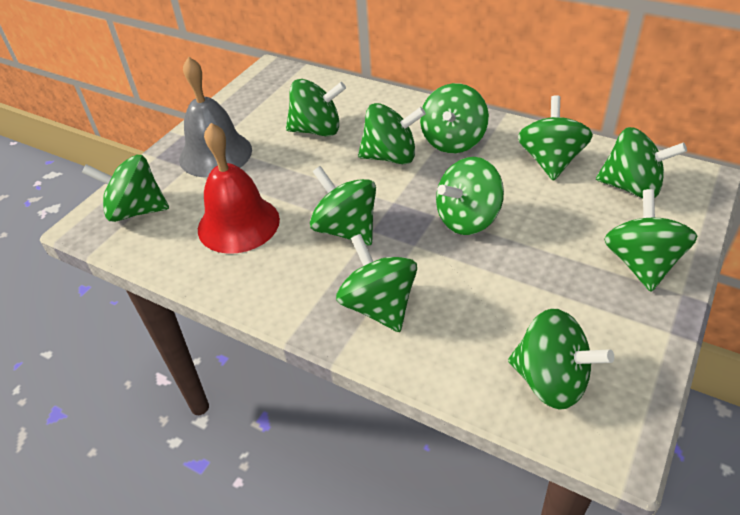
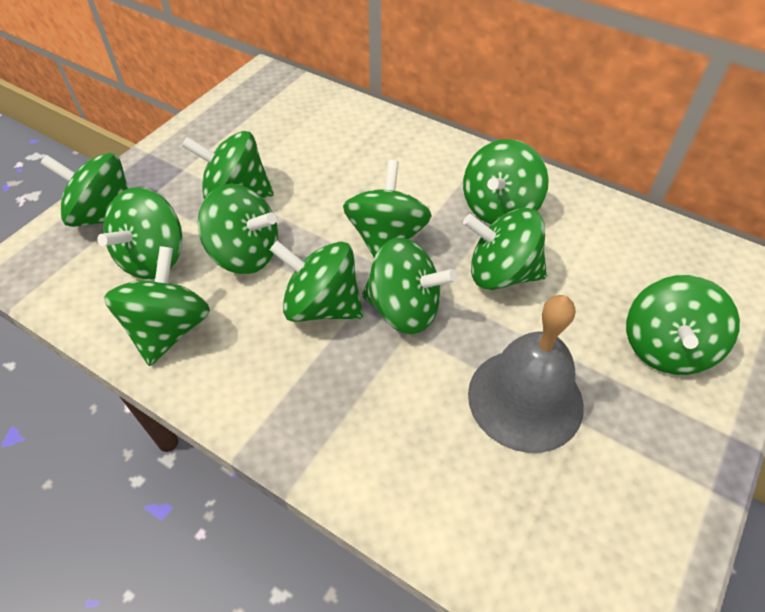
red bell: [198,123,280,254] = 1 -> none = 0

